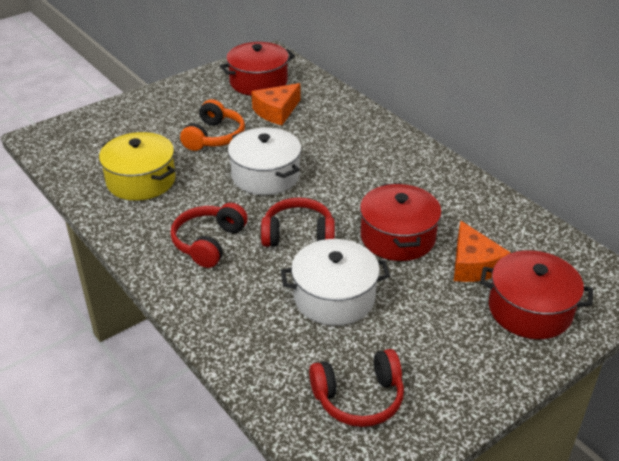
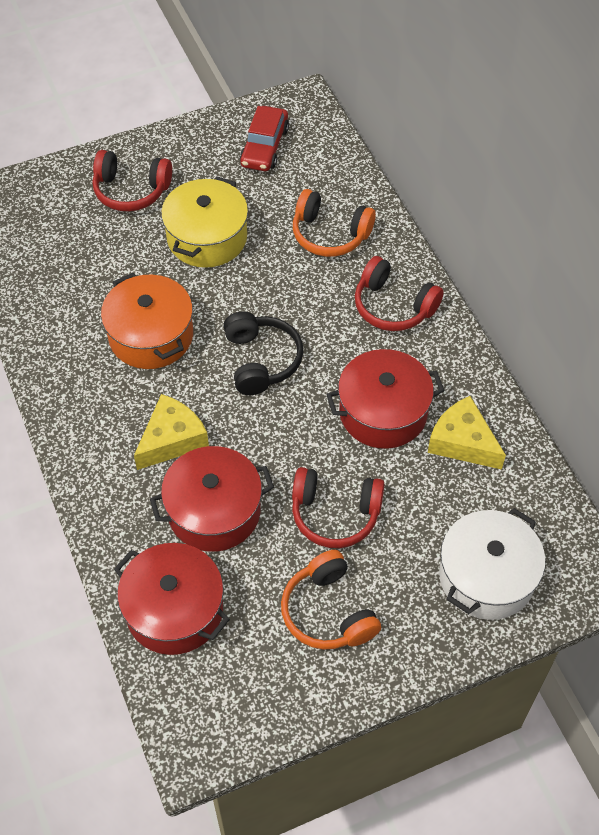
black headphones: none = 0 -> [224,311,303,395] = 1
orange cheese: [251,83,301,125] [454,220,511,282] = 2 -> none = 0
orange headphones: [180,99,245,151] = 1 -> [281,550,381,650] [293,189,376,257] = 2
orange pot: none = 0 -> [101,273,193,369] = 1
red car: none = 0 -> [240,106,289,171] = 1
white pot: [228,128,301,195] [281,239,390,326] = 2 -> [439,508,545,620] = 1
yellow cheese: none = 0 -> [134,394,209,470] [428,396,506,470] = 2

